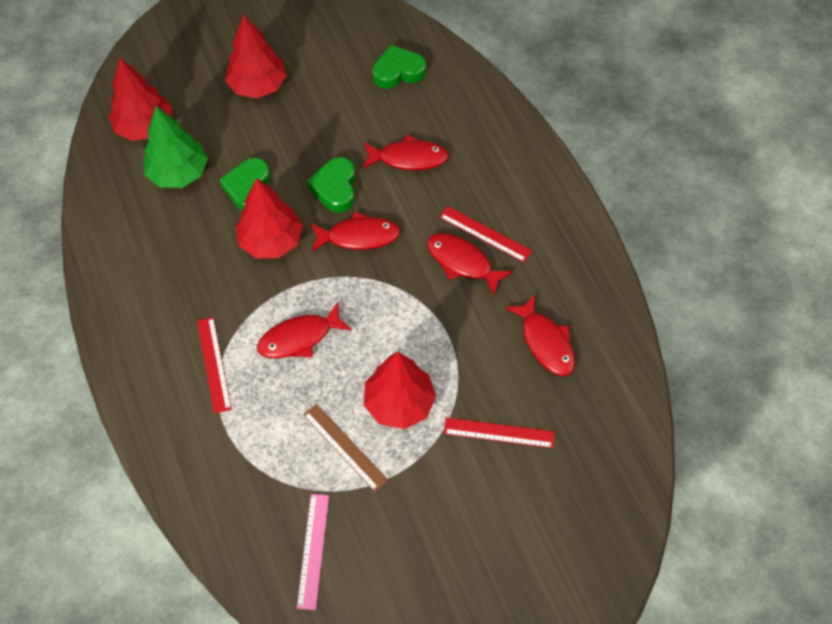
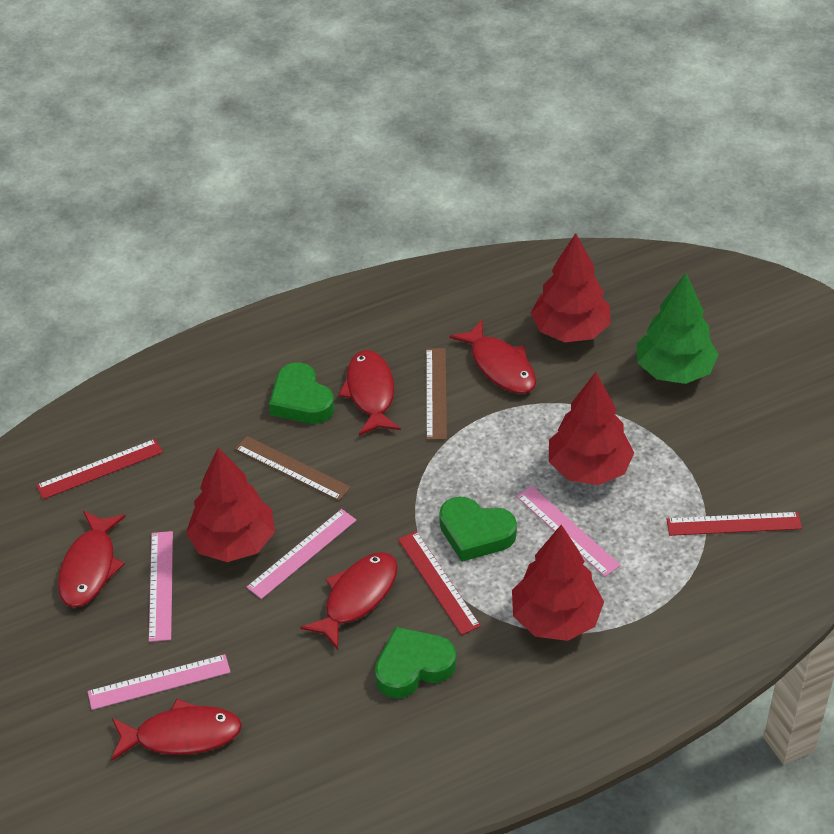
brown ruler: [303,404,388,492] = 1 -> [235,436,351,501] [426,348,447,440] = 2
pink ruler: [297,494,329,610] = 1 -> [87,654,231,710] [149,531,173,642] [247,509,356,599] [516,486,621,577] = 4

